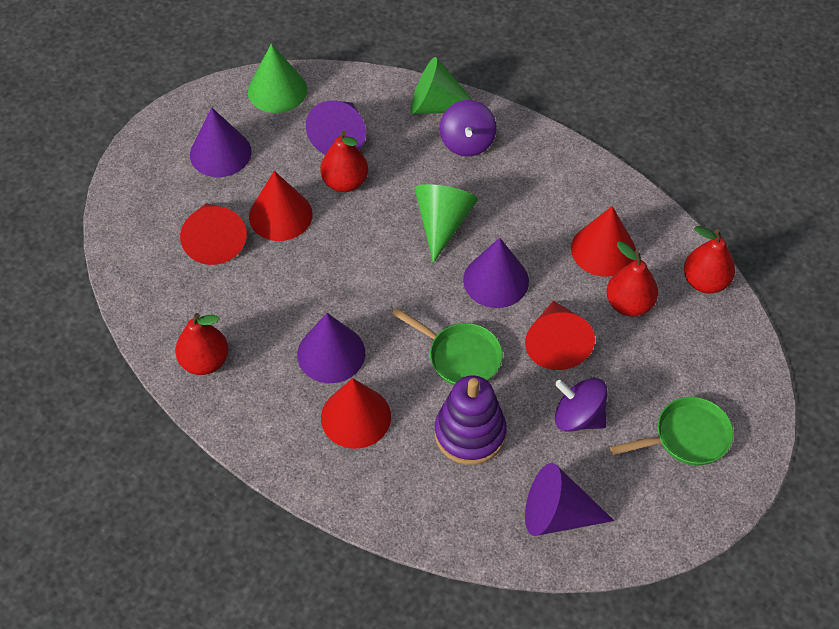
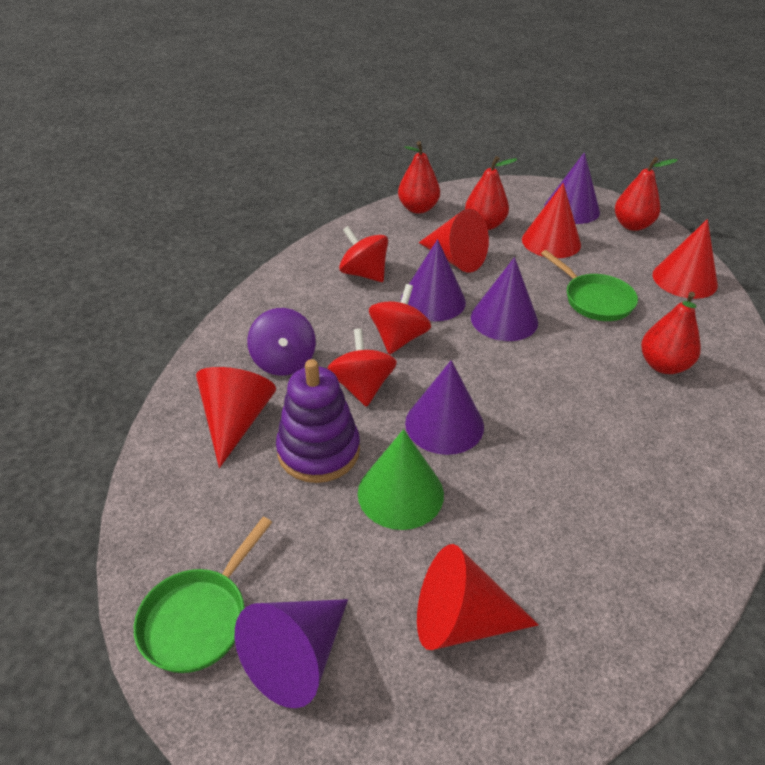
green cone: [248,43,307,113] [410,57,473,114] [414,184,478,263] = 3 -> [358,429,444,530] = 1
purple spinning top: [440,100,497,157] [555,378,608,432] = 2 -> [247,308,316,376] = 1
red spinning top: none = 0 -> [327,328,397,407] [339,226,388,282] [369,284,431,354] = 3

